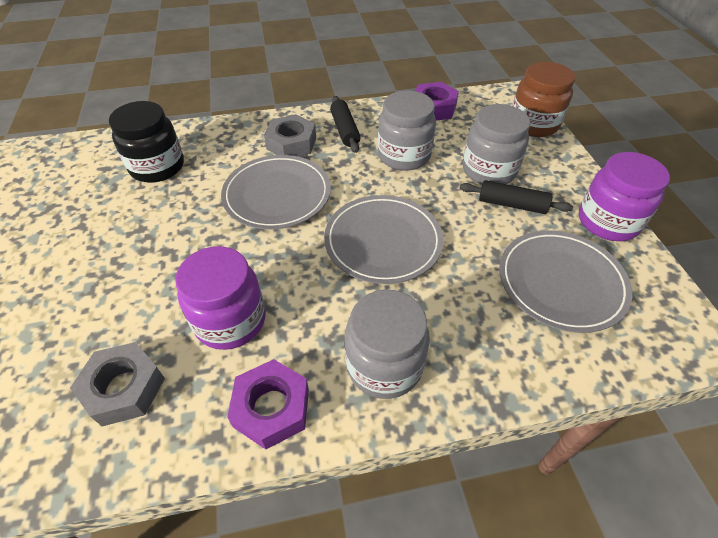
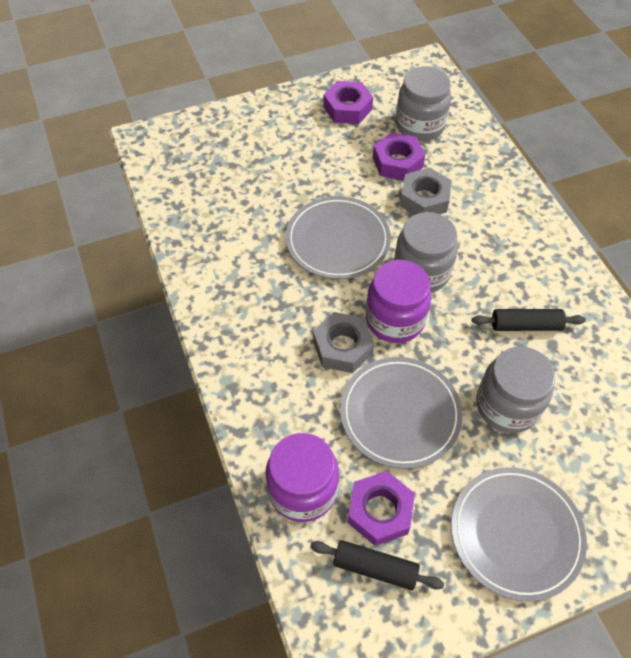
black jar: [109,101,184,183] = 1 -> none = 0
brown jar: [512,62,575,137] = 1 -> none = 0
purple nut: [227,359,309,449] [415,82,459,121] = 2 -> [323,81,373,124] [348,471,415,546] [373,132,425,181] = 3

